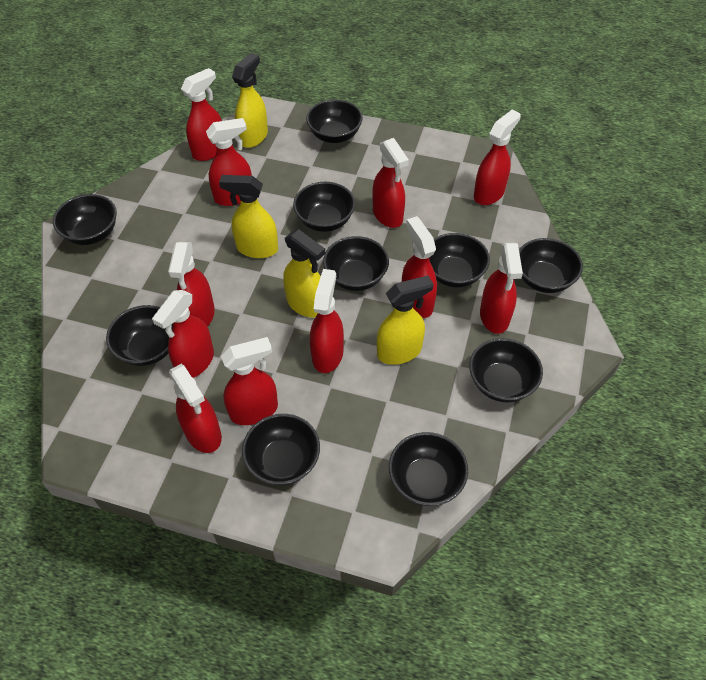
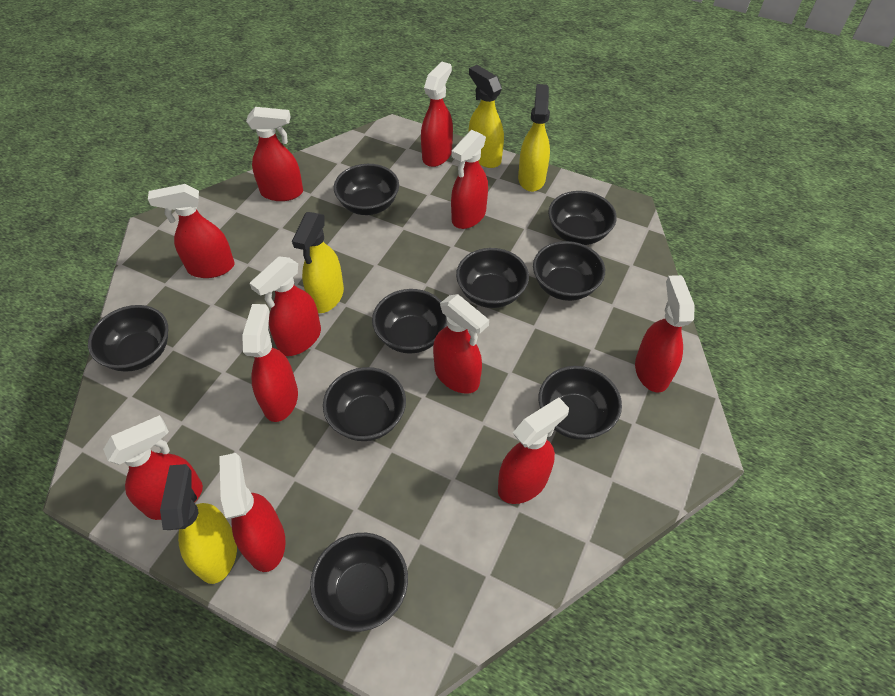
black bowl: [53,194,117,245] [106,305,173,366] [242,414,320,486] [293,182,355,232] [306,99,363,143] [323,236,389,291] [389,432,468,506] [429,233,490,287] [469,338,543,402] [519,238,583,293] = 10 -> [88,305,168,372] [310,533,408,632] [323,367,406,441] [334,164,399,215] [372,289,447,354] [456,248,529,308] [533,241,605,301] [539,366,622,440] [548,191,617,245] = 9

